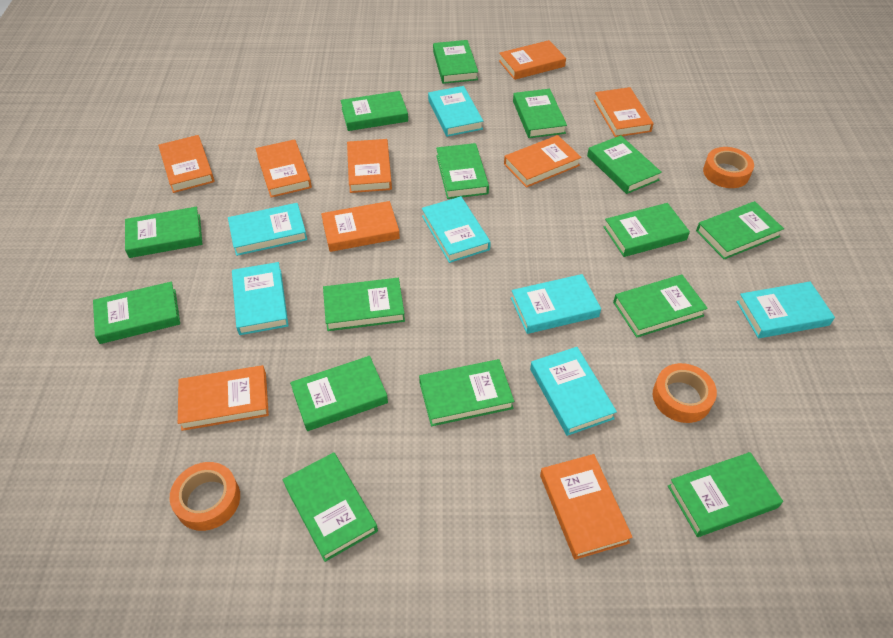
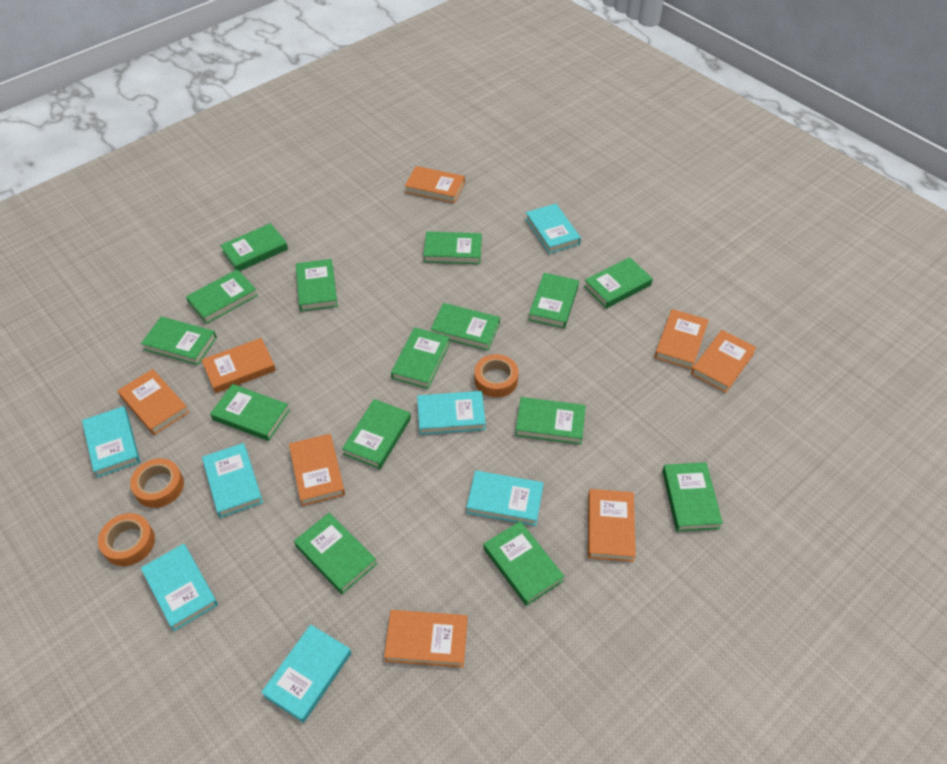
orange book: [158,135,215,193] [178,365,269,431] [255,139,312,198] [321,201,400,252] [347,139,392,193] [499,40,566,80] [504,135,581,188] [540,454,633,560] [594,87,654,137] = 9 -> [118,369,189,435] [202,338,276,393] [289,434,345,506] [384,610,468,668] [405,166,465,203] [588,489,636,562] [654,309,709,370] [691,330,757,393] = 8

